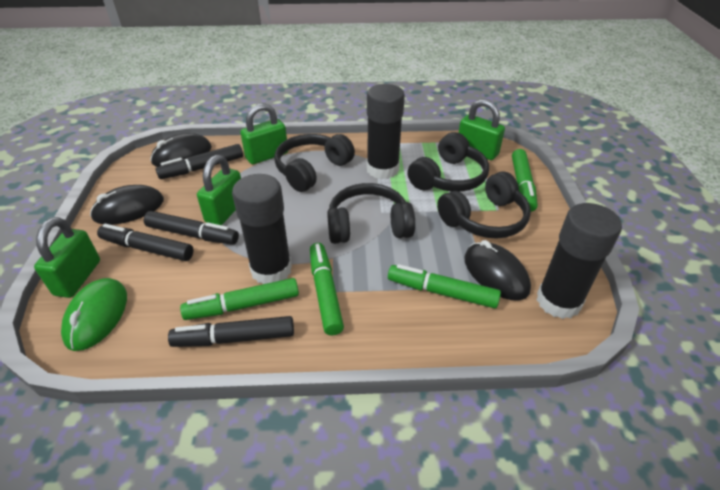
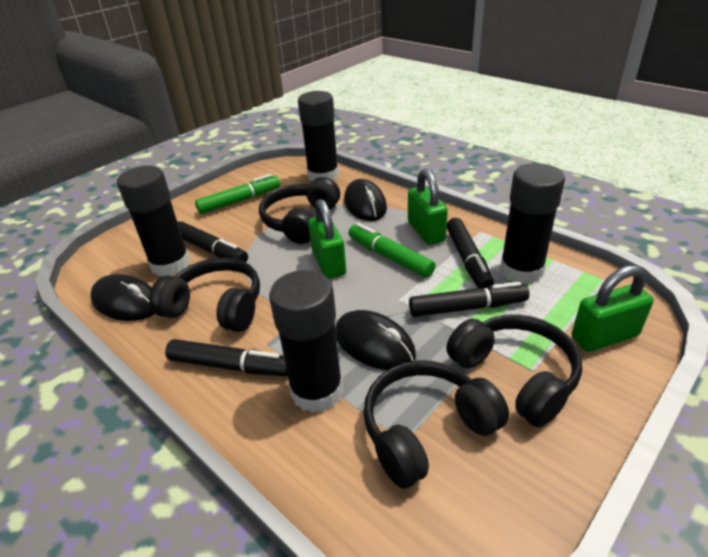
black glue stick: [232,174,292,284] [366,84,405,179] [537,203,622,319] = 3 -> [117,166,191,276] [269,270,343,413] [298,91,339,182] [500,163,565,284] = 4
green marker: [180,278,299,320] [310,243,344,335] [388,264,501,309] [512,149,538,212] = 4 -> [195,174,280,214] [348,223,435,278] = 2
green mouse: [61,278,127,351] = 1 -> none = 0
green padlock: [34,217,100,298] [197,155,241,225] [240,103,288,164] [459,99,505,160] = 4 -> [308,199,346,279] [408,169,448,245] [572,265,654,352] = 3

